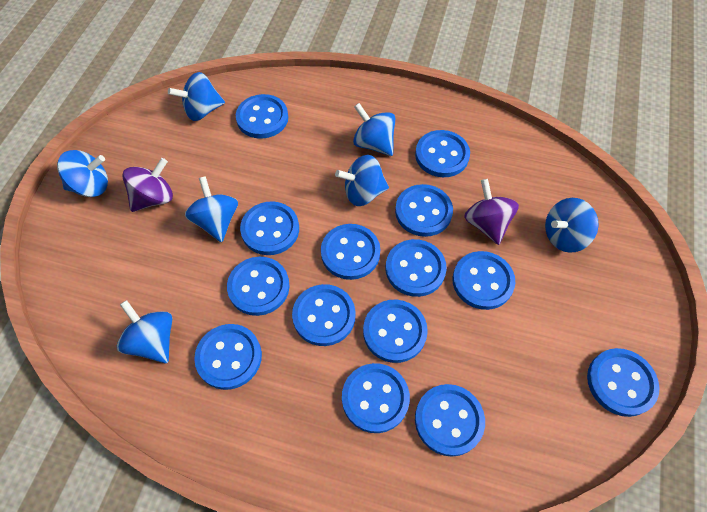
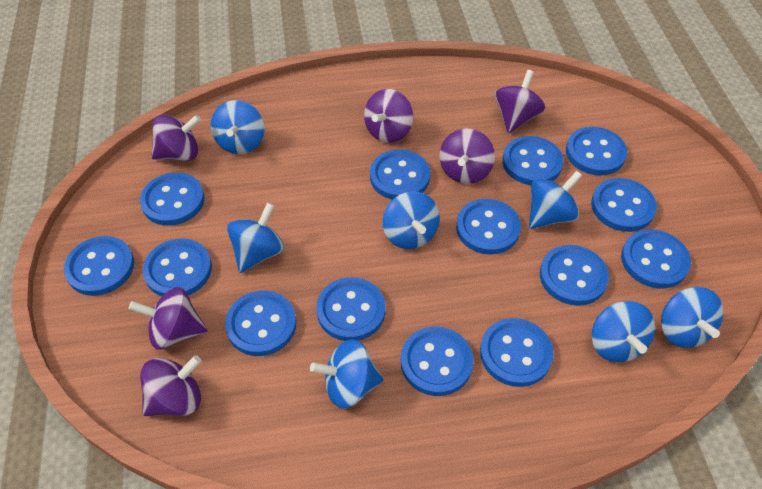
purple spinning top: [123,158,173,212] [464,179,519,245] = 2 -> [129,287,208,350] [140,355,201,416] [151,115,201,161] [364,89,413,143] [439,128,495,184] [495,70,545,133] = 6

